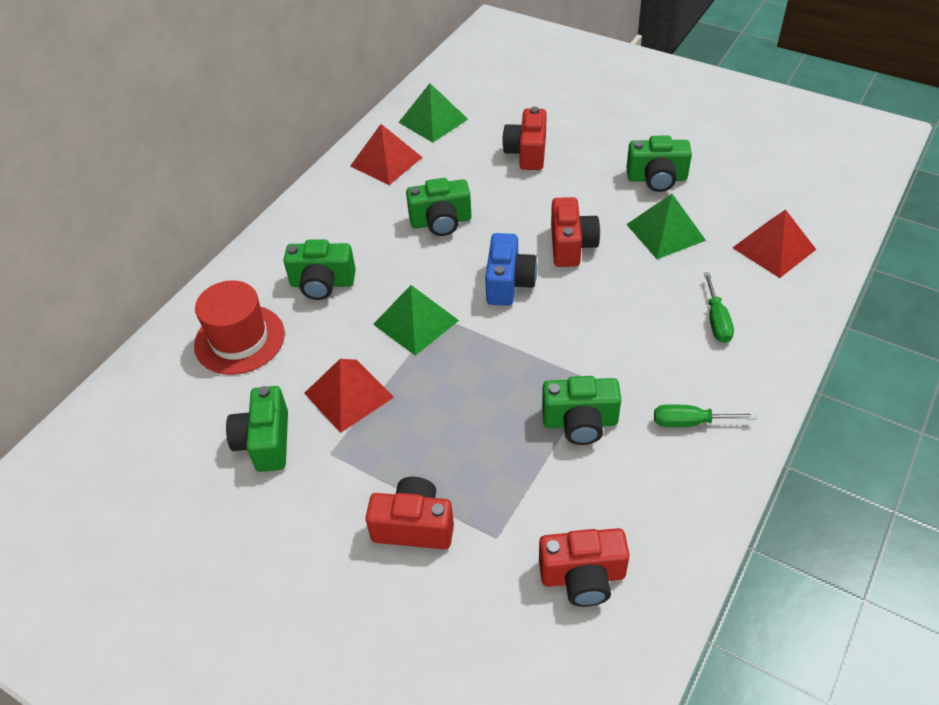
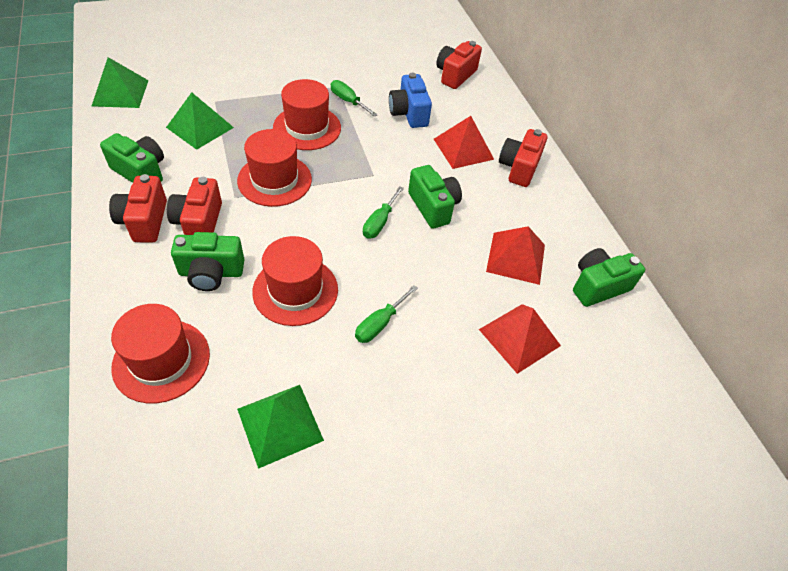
green camera: [226,386,288,472] [283,240,356,300] [406,178,472,236] [542,376,621,445] [626,135,692,192] = 5 -> [100,133,164,183] [171,232,245,291] [408,165,462,229] [573,248,645,307] = 4
green screwdriver: [654,404,757,427] [704,272,734,343] = 2 -> [331,80,378,117] [355,285,418,343] [363,186,404,238] = 3
red hat: [194,280,285,375] = 1 -> [111,304,210,403] [237,129,312,207] [252,236,338,326] [273,79,341,150] = 4

